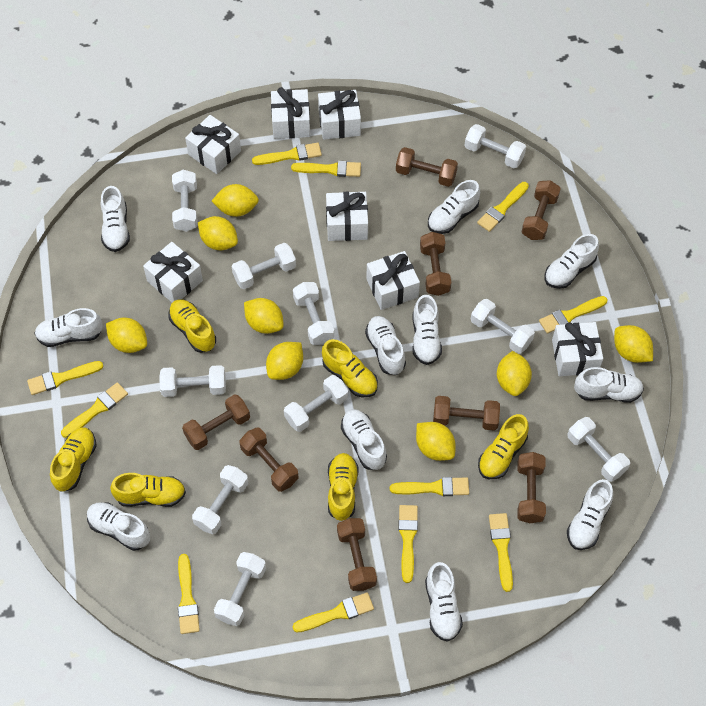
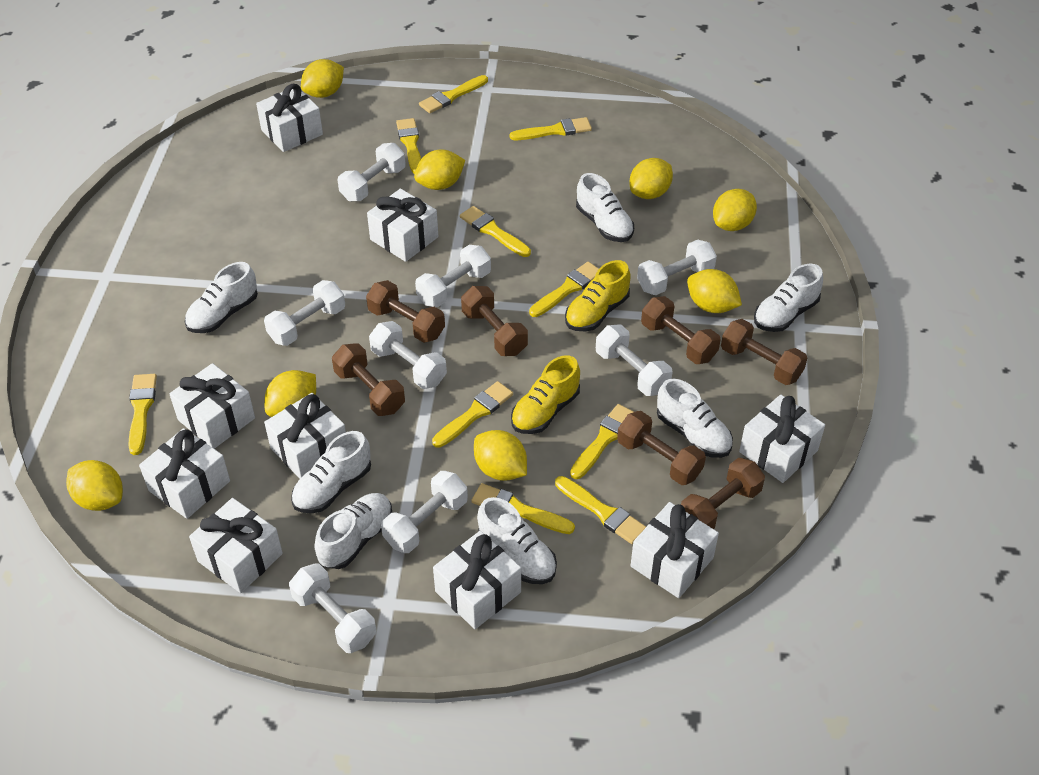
brown dumbbell: [182,394,250,450] [239,427,299,492] [337,518,377,591] [396,147,458,187] [420,232,451,296] [433,396,500,431] [517,452,546,523] [522,180,561,240] = 8 -> [332,343,405,416] [366,280,445,343] [461,286,528,356] [617,411,706,485] [641,296,721,364] [681,458,765,529] [721,319,807,385] = 7
white dumbbell: [159,365,226,397] [172,170,197,232] [192,465,248,534] [214,552,266,626] [232,243,296,289] [284,375,348,432] [293,282,334,345] [465,124,526,168] [471,299,535,354] [567,417,630,482] = 10 -> [264,280,345,346] [289,564,377,653] [338,143,406,201] [369,321,447,389] [381,471,468,553] [415,245,491,307] [596,325,672,396] [637,240,717,295] = 8
white gift: [143,242,203,303] [185,115,241,174] [271,87,310,139] [318,90,361,140] [326,192,368,241] [367,251,420,310] [552,322,603,376] = 7 -> [139,428,230,519] [170,363,255,449] [189,498,283,593] [256,84,323,152] [264,393,346,479] [367,189,438,262] [433,531,521,629] [631,502,719,598] [739,395,825,483] = 9
white shoe: [34,308,103,347] [87,502,150,551] [101,186,130,252] [341,409,387,470] [365,316,406,375] [412,295,442,365] [425,562,463,642] [428,180,480,234] [545,234,599,289] [567,479,613,550] [574,367,644,403] = 11 -> [185,262,258,333] [291,431,371,513] [314,493,392,569] [477,497,557,584] [576,173,634,242] [657,379,733,458] [754,264,823,332] = 7
yellow brush: [27,361,104,395] [61,382,128,438] [178,554,200,634] [252,143,322,165] [291,161,361,177] [293,592,374,633] [390,477,469,496] [398,505,418,583] [477,182,529,232] [489,513,513,592] [539,296,608,334] = 11 -> [128,374,157,455] [396,118,421,174] [419,75,488,113] [432,381,513,448] [460,206,531,257] [471,483,575,534] [510,117,592,140] [529,262,599,317] [555,476,646,544] [570,404,634,479] = 10
yellow shoe: [50,427,97,491] [110,473,186,507] [168,299,216,353] [322,339,378,397] [328,453,359,521] [478,414,529,479] = 6 -> [511,355,580,434] [565,260,631,331] = 2

